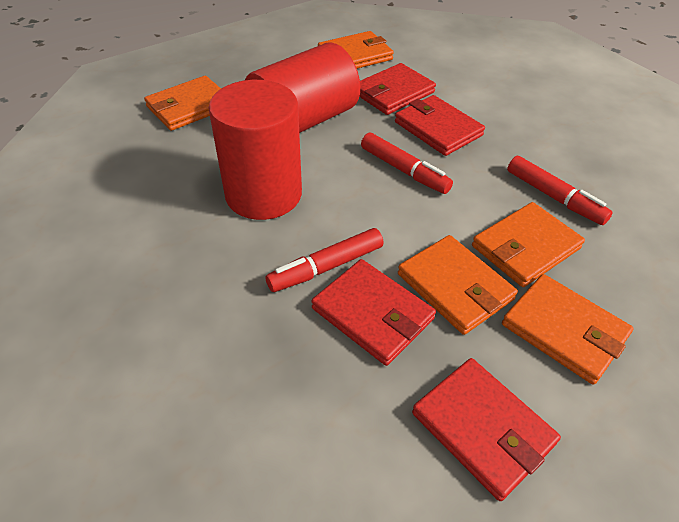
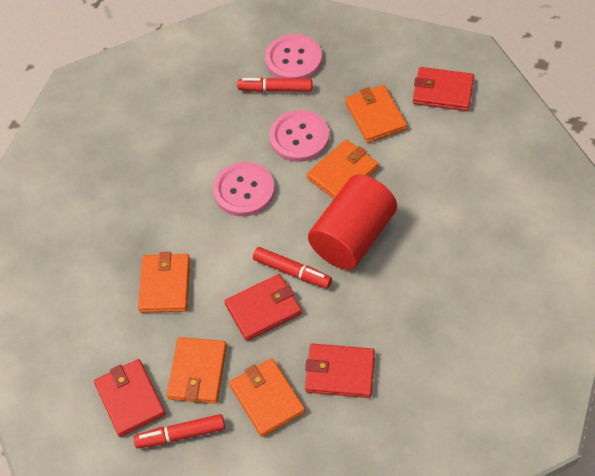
pink button: none = 0 -> [213,162,275,216] [265,34,322,79] [269,110,329,162] = 3
red cylinder: [208,80,302,220] [245,42,360,133] = 2 -> [308,174,397,270] = 1

